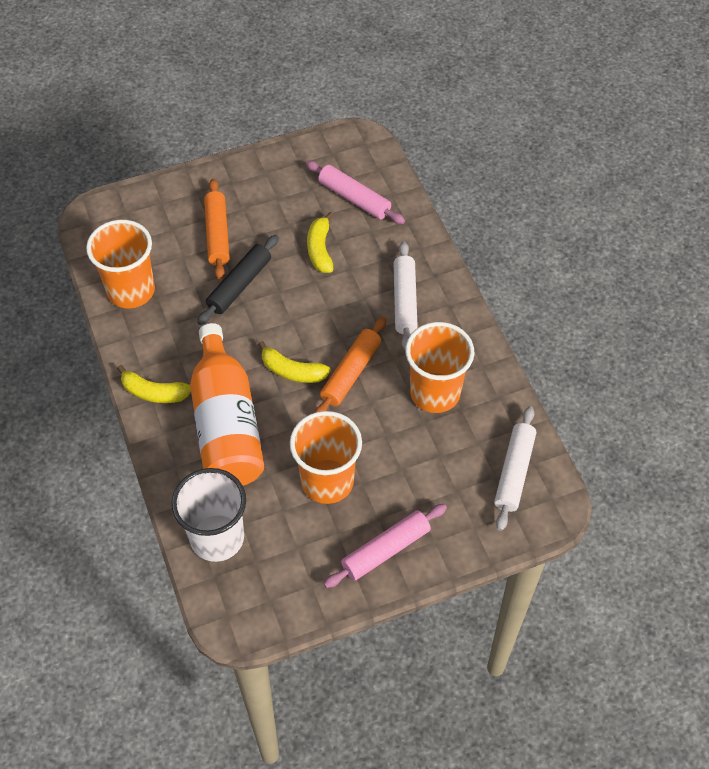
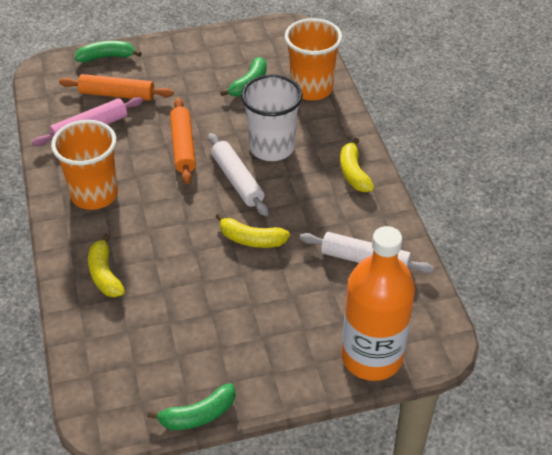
black rolling pin: [197,235,279,325] = 1 -> none = 0
green banana: none = 0 -> [75,41,141,63] [147,383,235,430] [220,57,267,96] = 3
orange cup: [86,220,155,308] [290,411,362,504] [405,322,474,413] = 3 -> [51,120,118,210] [285,18,343,101] = 2
pink rolling pin: [306,161,405,224] [323,504,447,588] = 2 -> [32,97,143,146] = 1

